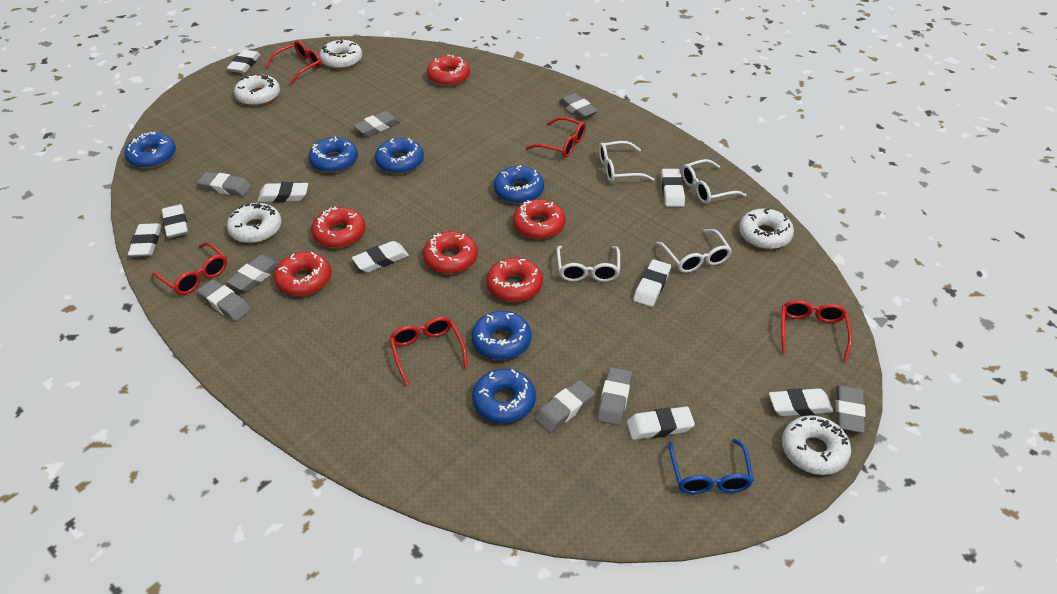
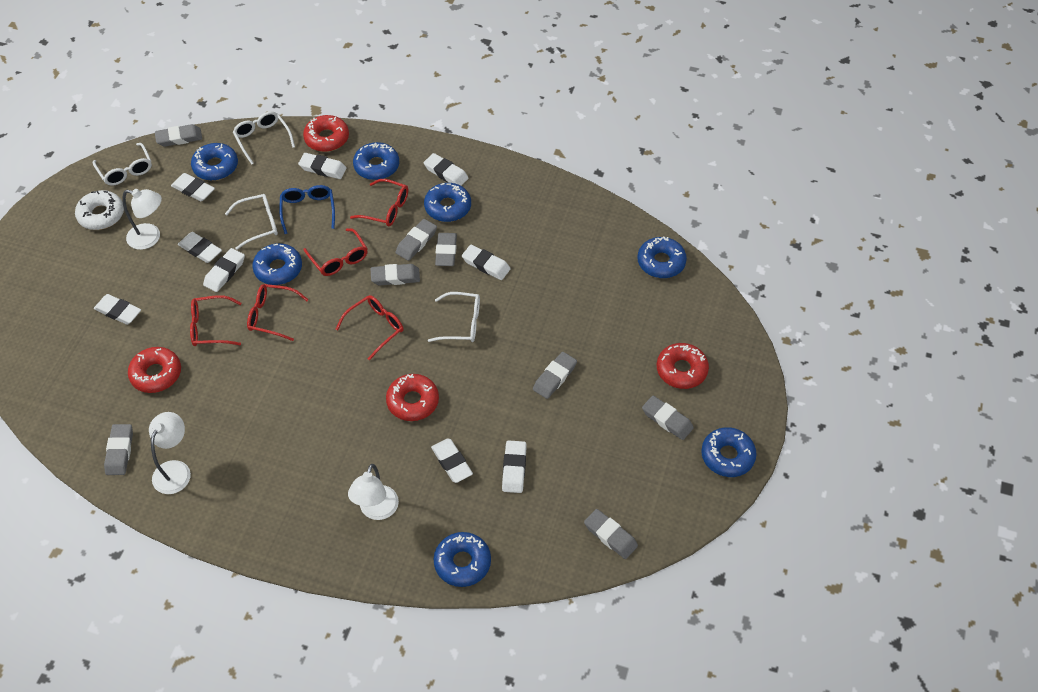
blue donut: [124,132,176,168] [308,136,358,173] [375,138,424,174] [472,311,531,360] [472,369,536,423] [494,165,544,204] = 6 -> [191,143,238,181] [252,243,302,285] [353,142,399,180] [424,183,471,222] [434,532,491,587] [637,236,687,278] [701,427,757,477] = 7
red donut: [274,252,331,296] [311,206,365,248] [423,231,478,274] [427,55,470,86] [486,258,543,302] [513,199,565,239] = 6 -> [128,347,181,393] [303,115,349,152] [386,374,439,421] [657,343,709,389] = 4
white donut: [227,203,282,243] [234,74,280,106] [319,39,362,69] [739,208,794,249] [782,415,851,475] = 5 -> [75,190,124,230] = 1
white lamp: none = 0 -> [122,189,162,250] [149,412,191,494] [348,464,399,520] = 3

